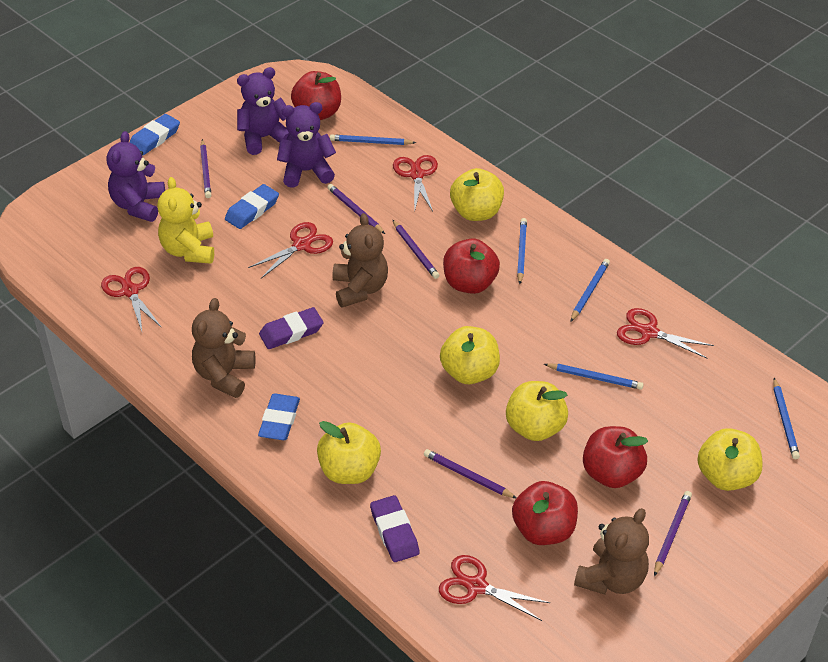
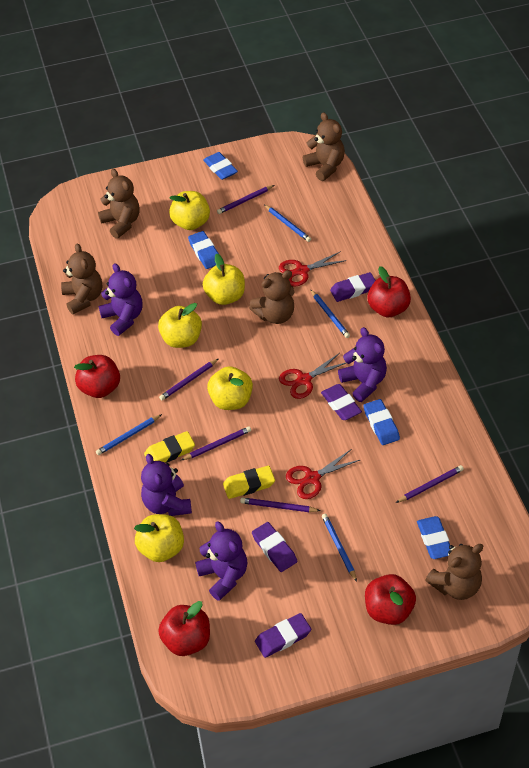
blue eraser: [129,114,180,155] [225,184,279,229] [258,393,300,440] = 3 -> [188,231,219,269] [203,152,238,180] [363,399,400,445] [417,516,450,559] = 4
blue pencil: [330,134,416,145] [517,218,527,284] [544,364,644,390] [571,259,610,321] [773,378,800,459] = 5 -> [96,414,162,455] [265,205,311,242] [310,289,350,338] [322,514,357,582] = 4
brown teddy bear: [192,298,255,398] [332,213,388,308] [574,508,649,595] = 3 -> [61,243,102,314] [98,169,140,239] [249,270,295,324] [303,112,345,181] [425,544,483,600] = 5
purple eraser: [259,307,323,349] [370,495,420,562] = 2 -> [252,522,297,572] [255,613,311,658] [321,384,362,420] [330,272,376,302] = 4
purple teddy bear: [107,131,165,222] [237,67,289,155] [277,102,336,188] = 3 -> [99,263,143,336] [141,454,192,516] [195,521,247,601] [338,327,387,402] = 4
red scissors: [101,267,162,331] [248,222,333,278] [393,155,438,213] [439,555,550,621] [617,308,714,359] = 5 -> [279,251,347,287] [279,353,346,399] [286,449,360,499] = 3
yellow eraser: none = 0 -> [144,431,195,463] [223,466,275,499] = 2
yellow teddy bear: [157,177,214,264] = 1 -> none = 0

